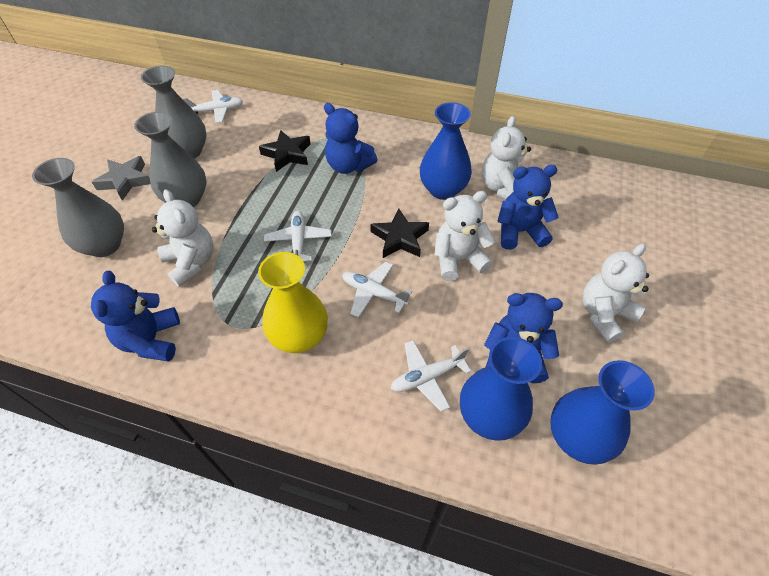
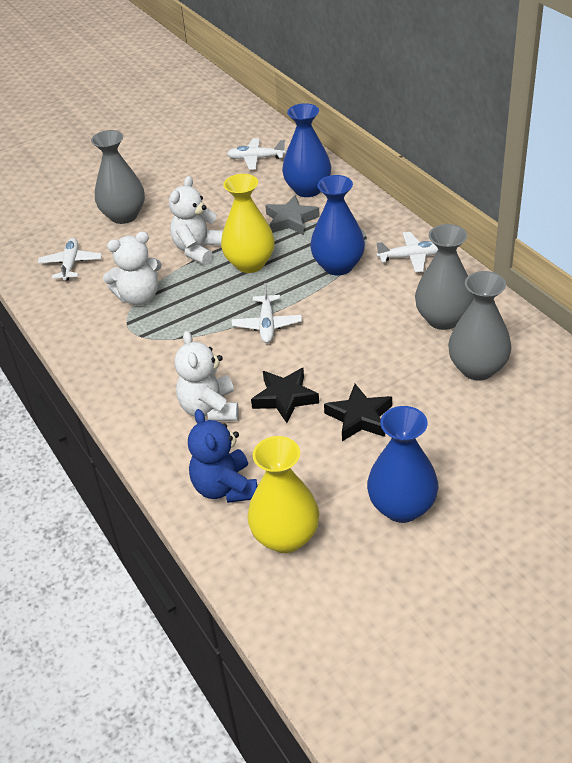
blue teddy bear: [91,271,180,361] [324,103,378,174] [484,293,563,384] [497,165,559,250] = 4 -> [188,409,257,503] = 1
white teddy bear: [152,189,214,287] [434,191,495,281] [482,116,531,200] [582,243,649,343] = 4 -> [103,232,162,305] [169,176,223,265] [175,331,239,421] = 3
yellow vase: [258,252,328,353] = 1 -> [221,174,275,273] [247,436,319,553] = 2

